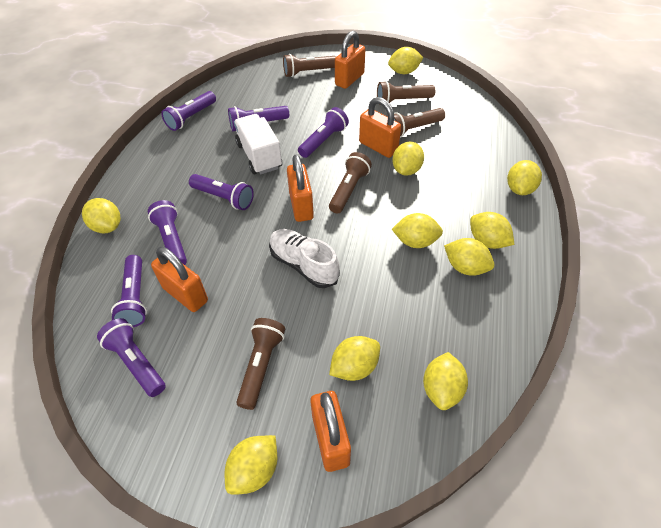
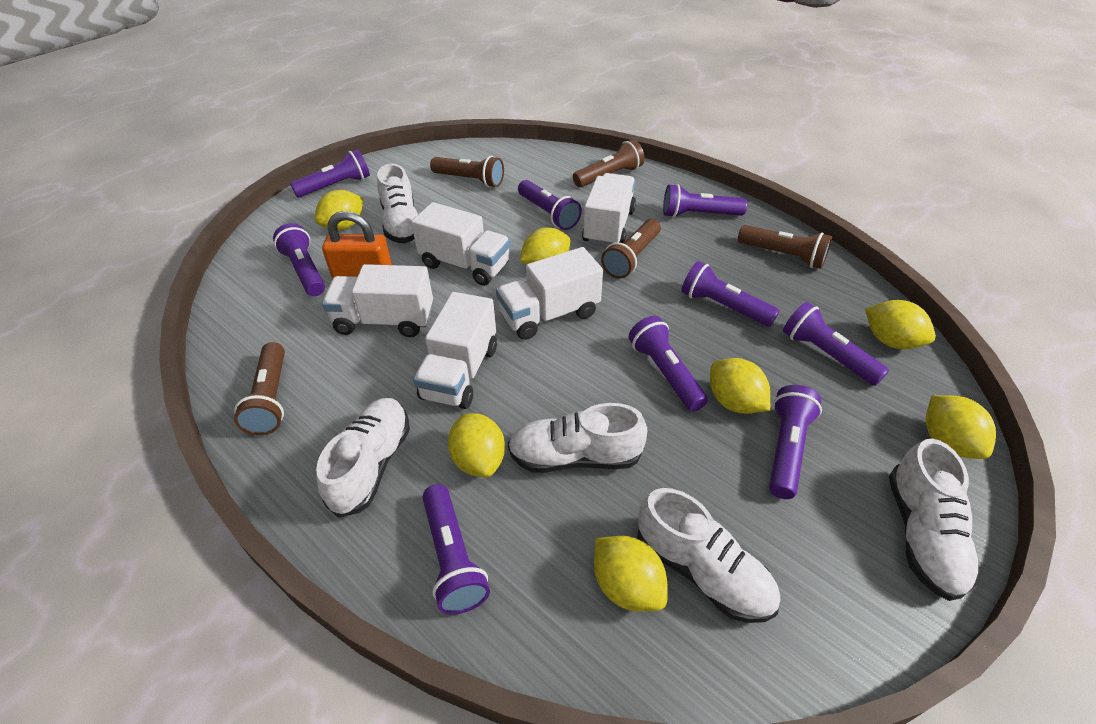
orange padlock: [151,247,208,312] [287,154,314,222] [310,391,351,472] [335,31,365,89] [359,97,401,158] = 5 -> [322,211,392,279] = 1
purple flashlight: [97,318,165,397] [111,255,147,327] [148,200,187,265] [161,91,216,131] [189,174,254,210] [228,106,289,131] [298,107,349,158] = 7 -> [273,223,325,296] [290,149,370,198] [422,484,490,615] [518,180,582,230] [629,316,708,412] [663,184,747,218] [681,261,780,327] [769,385,822,499] [783,302,889,386] = 9
white shoe: [269,229,340,288] = 1 -> [316,398,410,518] [377,164,418,243] [507,403,648,473] [637,488,780,623] [889,439,981,601] = 5
white truck: [234,114,282,174] = 1 -> [322,264,433,337] [411,202,511,286] [413,292,497,409] [496,247,603,340] [582,173,636,246] = 5
yellow lemon: [82,198,121,233] [225,435,277,495] [329,336,380,381] [388,47,423,74] [392,142,424,176] [392,213,443,248] [423,352,468,410] [444,238,494,276] [470,212,514,249] [507,160,542,195] = 10 -> [315,190,364,230] [448,413,505,477] [520,227,570,265] [594,536,668,612] [710,358,770,414] [865,300,936,349] [926,395,996,459] = 7

